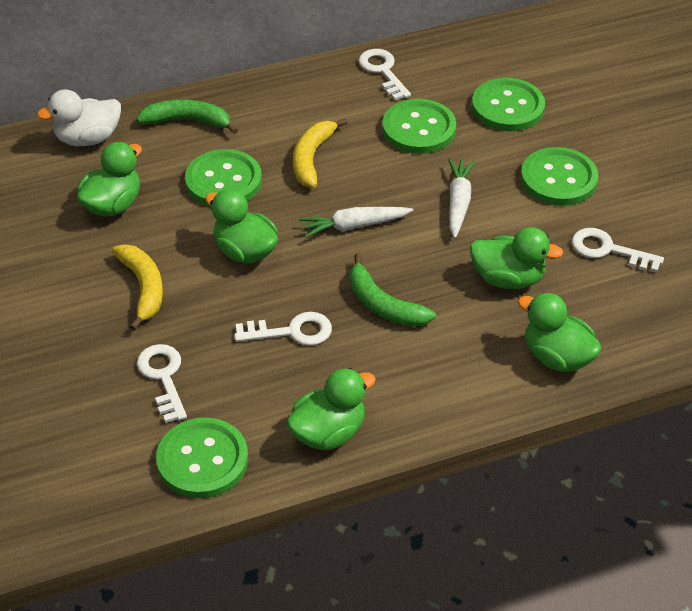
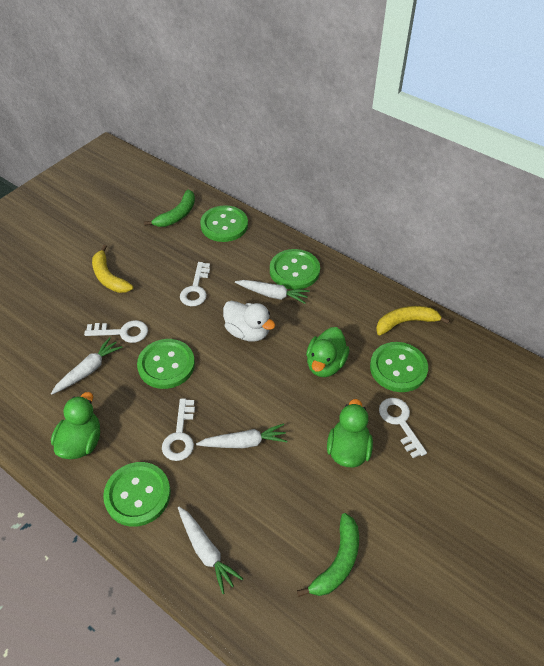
green duck: [77,142,142,216] [205,189,278,264] [287,368,376,450] [470,227,563,289] [518,292,602,372] = 5 -> [51,392,100,459] [306,327,349,377] [327,399,373,468] = 3
white carrot: [299,207,413,238] [448,159,475,238] = 2 -> [51,337,123,395] [178,507,243,594] [196,423,287,448] [235,280,310,304] = 4

